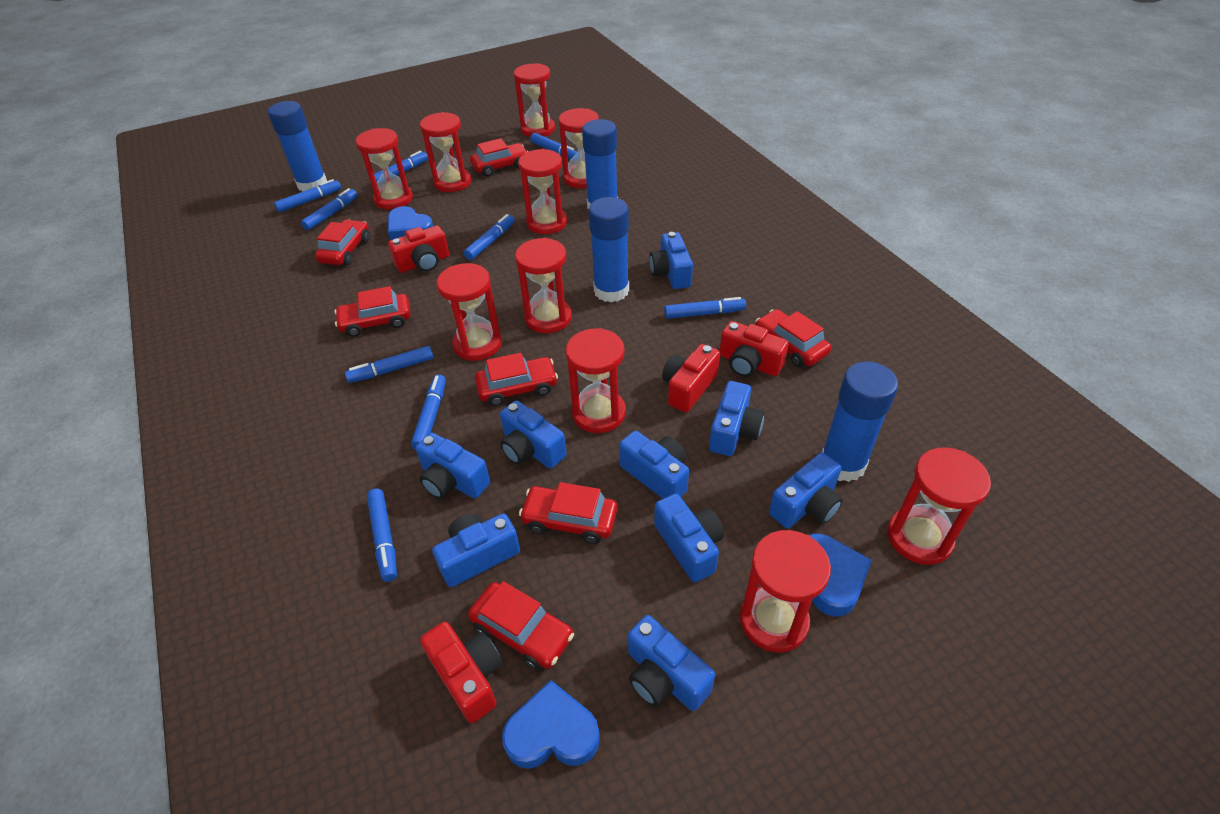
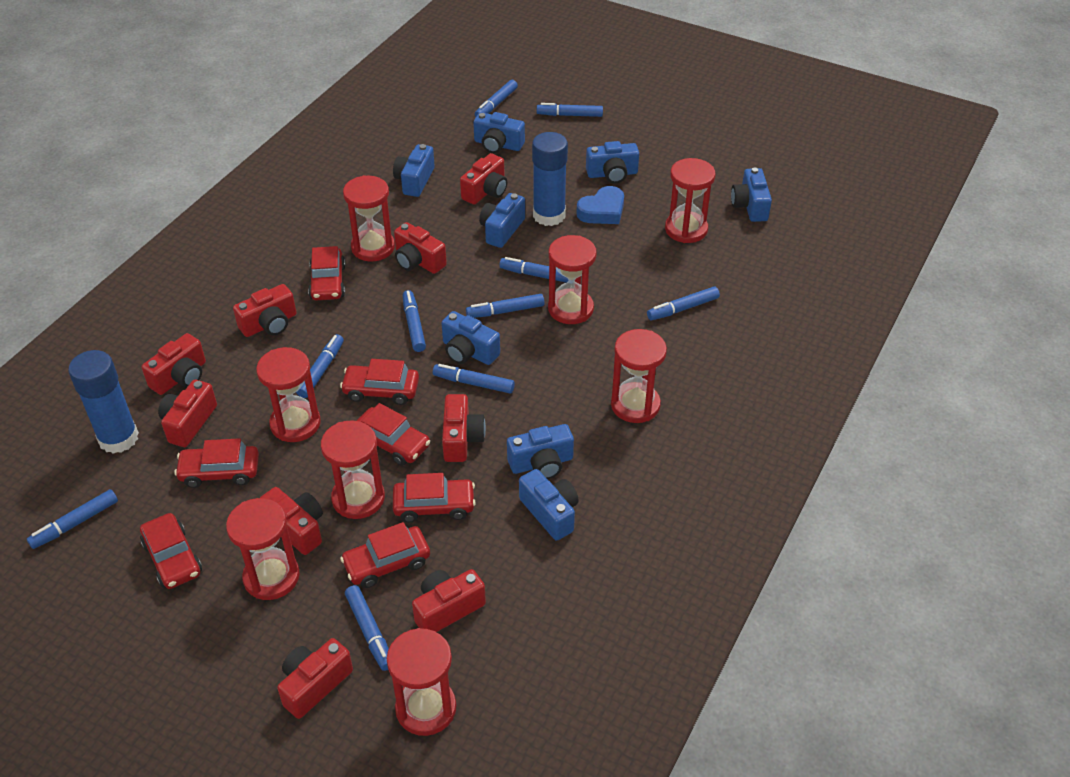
blue camera: [416,433,490,499] [432,513,520,587] [500,400,567,469] [619,431,689,499] [628,615,715,711] [649,232,693,289] [654,494,724,582] [709,381,764,456] [769,452,843,528] = 9 -> [393,144,435,197] [441,311,500,365] [473,112,525,153] [479,193,525,248] [507,424,574,479] [519,469,579,541] [586,141,639,183] [731,167,772,222] = 8
blue glue stick: [268,101,327,192] [582,119,618,209] [589,197,629,303] [822,361,898,482] = 4 -> [68,350,139,454] [532,132,568,226] = 2
blue heart: [388,206,433,240] [502,680,600,769] [809,534,872,617] = 3 -> [576,186,624,224] = 1
blue marker: [274,179,341,213] [301,188,358,230] [345,346,433,383] [367,489,397,582] [374,151,428,182] [411,375,446,450] [464,214,515,260] [530,133,577,159] [664,297,746,319] = 9 -> [27,489,118,549] [296,334,344,398] [345,585,389,671] [403,290,426,352] [433,364,515,394] [466,294,545,318] [475,80,518,117] [499,257,568,283] [537,103,603,117] [647,287,720,320] = 10
red camera: [388,226,449,273] [420,622,502,723] [662,344,720,412] [720,321,789,377] = 4 -> [142,333,206,395] [158,380,217,447] [233,284,297,337] [260,487,323,555] [277,638,353,719] [394,222,447,274] [412,569,486,632] [442,394,486,462] [460,153,507,205] = 9
red hourglass: [356,128,413,209] [420,112,471,192] [436,263,502,361] [514,63,555,137] [515,238,572,333] [518,149,567,234] [559,108,599,189] [566,328,626,433] [740,530,831,652] [888,447,991,565] = 10 -> [226,498,300,600] [256,347,321,442] [321,420,385,519] [343,175,395,261] [387,628,456,736] [548,235,597,324] [611,329,667,423] [665,158,715,243] = 8

